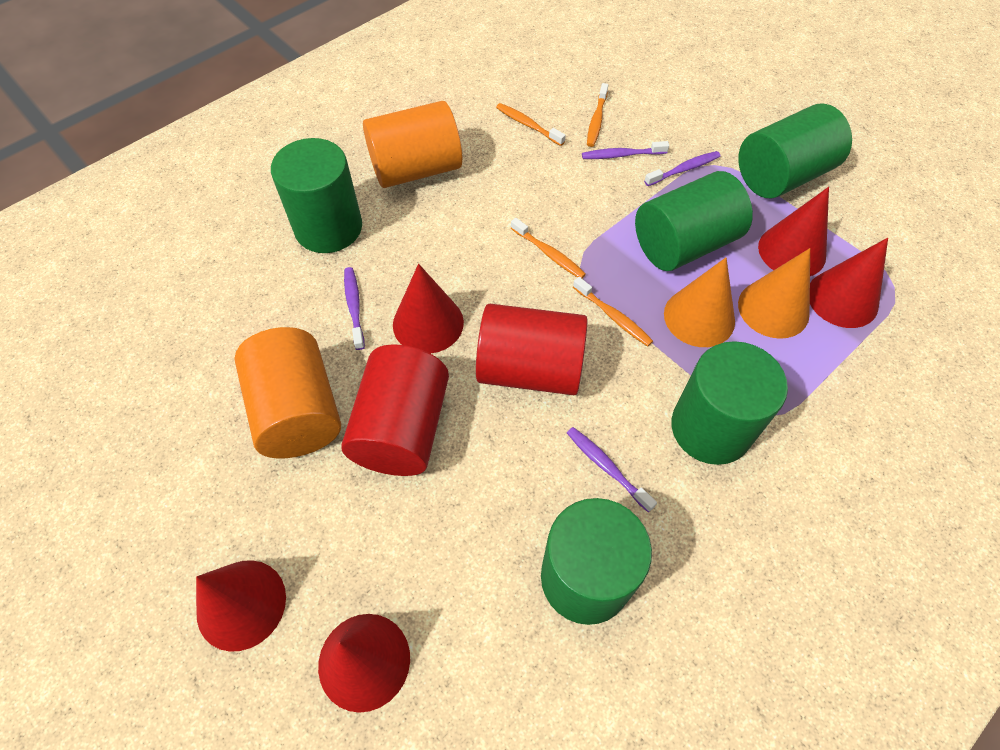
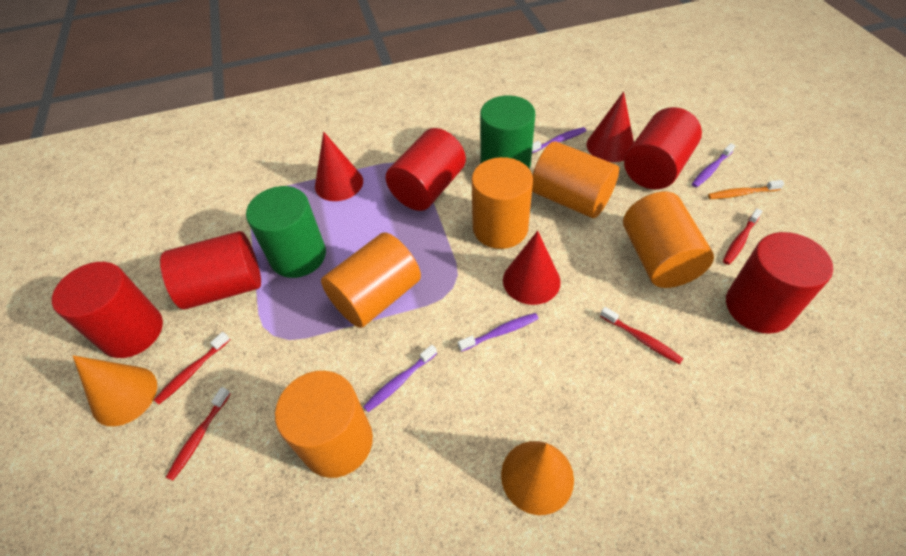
green cylinder: [271,138,362,253] [541,498,652,625] [635,171,753,271] [671,341,788,465] [738,103,852,198] = 5 -> [246,186,326,278] [480,95,535,169] = 2
orange cylinder: [234,327,341,459] [363,101,462,188] = 2 -> [275,371,373,478] [321,233,421,328] [471,157,533,249] [532,141,619,218] [623,192,714,288] = 5
orange toothbrush: [496,103,566,146] [511,218,586,278] [573,277,653,347] [587,83,608,147] = 4 -> [708,180,784,199] = 1
red cone: [196,560,286,652] [318,614,410,713] [393,264,464,354] [758,187,829,276] [810,238,888,328] = 5 -> [315,132,363,201] [503,231,561,305] [586,91,634,162] = 3
red cylinder: [341,344,449,476] [476,304,588,395] = 2 -> [52,262,163,358] [160,231,261,310] [385,128,466,211] [624,107,702,189] [726,232,833,334] = 5
red toothbrush: none = 0 -> [154,332,230,404] [166,387,231,481] [600,307,683,365] [723,208,762,265] = 4

